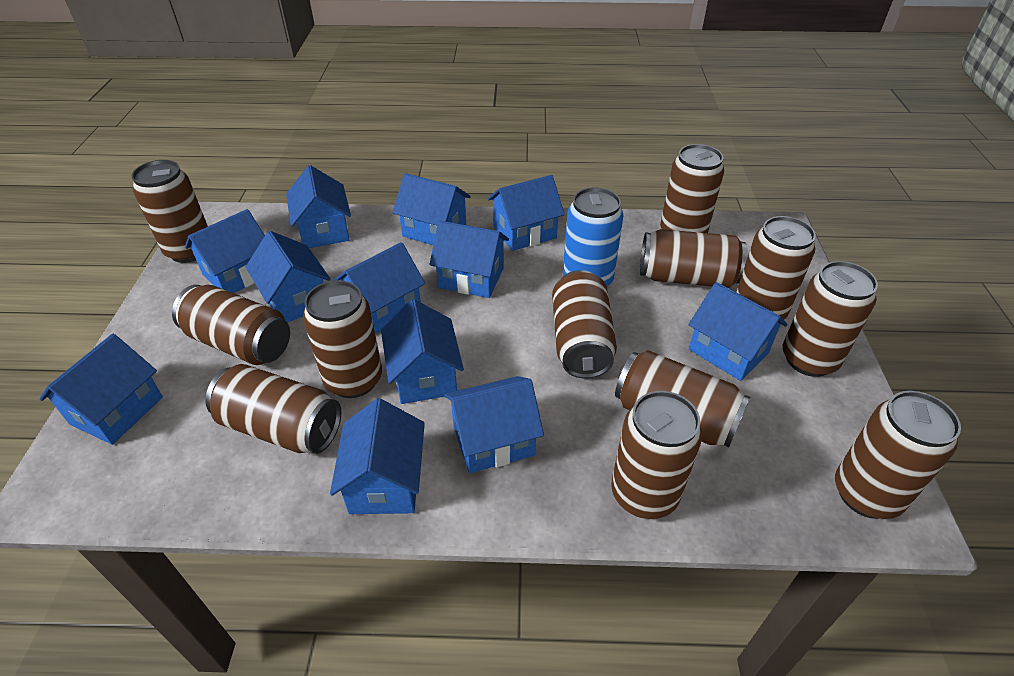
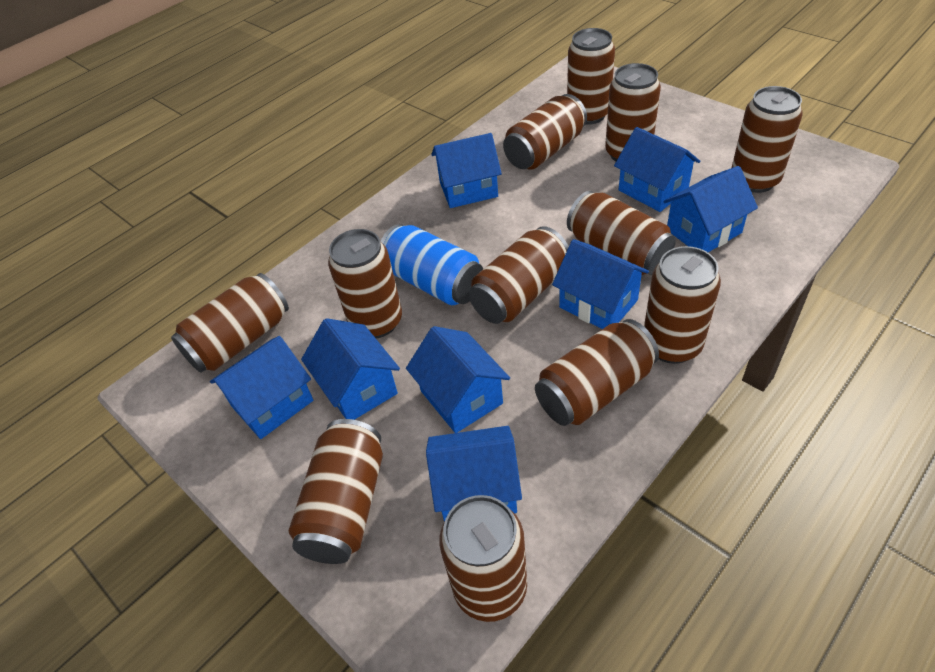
blue house: [39,334,163,445] [185,209,265,293] [246,231,331,323] [286,165,351,248] [330,398,425,514] [333,242,425,334] [381,299,464,404] [393,173,471,245] [430,221,509,298] [444,376,544,473] [488,175,565,251] [688,282,787,381] = 12 -> [210,336,313,439] [301,318,400,420] [406,326,510,433] [426,426,522,522] [432,133,502,208] [552,239,649,329] [614,127,700,212] [663,166,758,252] = 8

